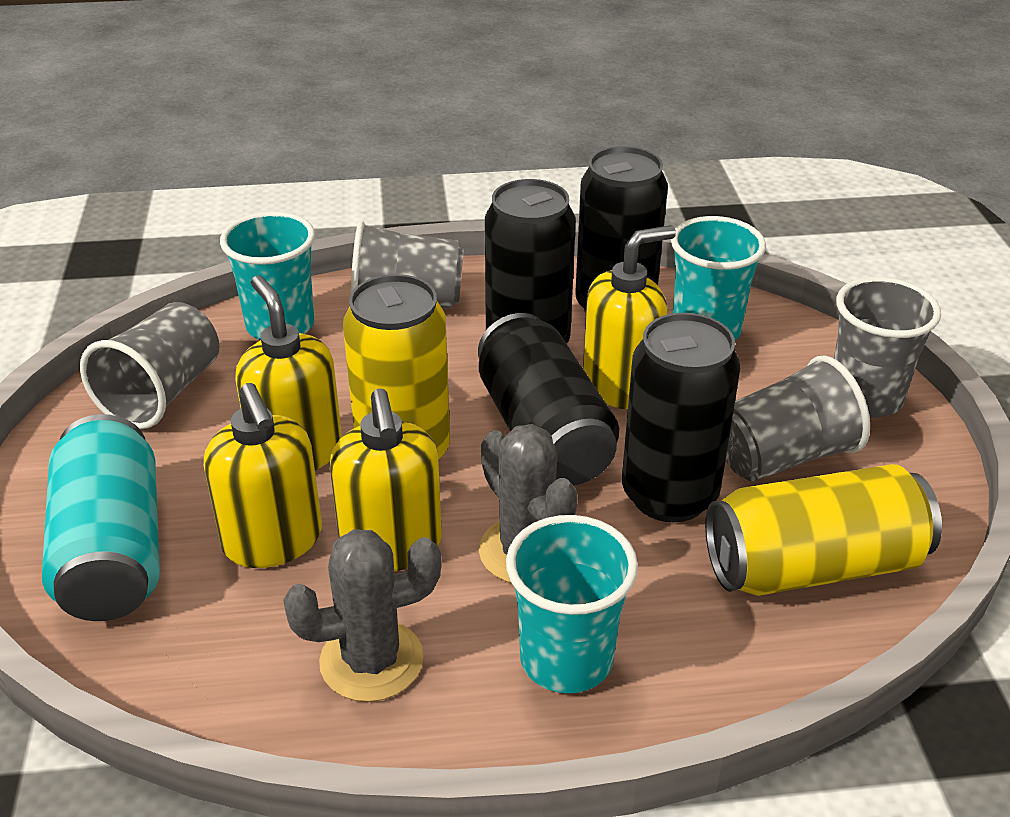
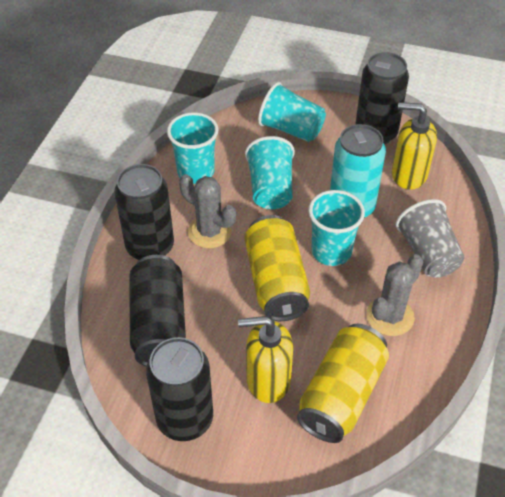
grey cup: [80,302,220,429] [351,221,463,308] [726,355,870,481] [834,277,941,418] = 4 -> [396,199,465,278] = 1
turquoise cup: [220,211,315,340] [506,515,638,693] [671,216,766,340] = 3 -> [167,112,218,184] [245,136,295,209] [258,82,326,142] [308,190,365,266] = 4
yellow soap dispenser: [204,383,322,568] [235,275,342,470] [330,388,442,572] [583,225,676,409] = 4 -> [238,316,293,403] [392,102,437,190] = 2

